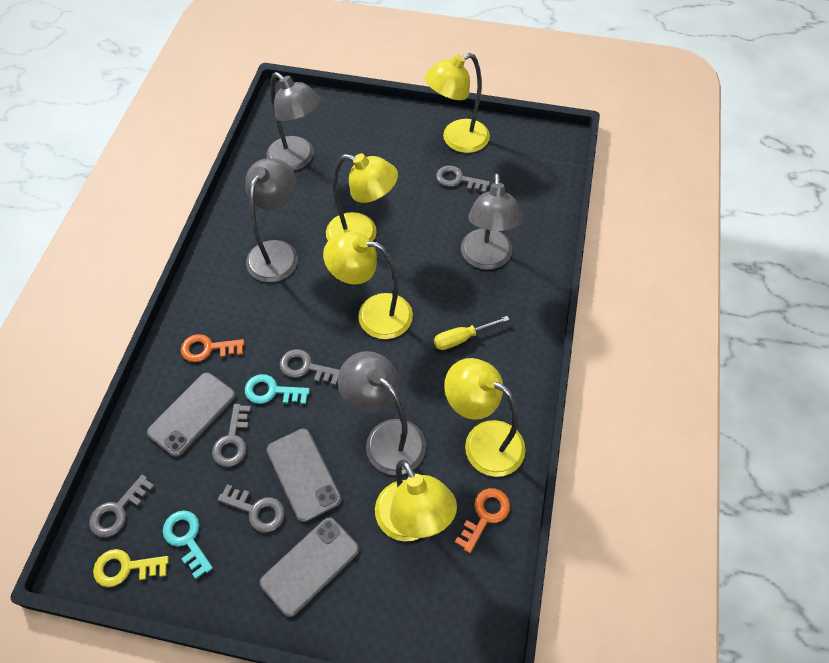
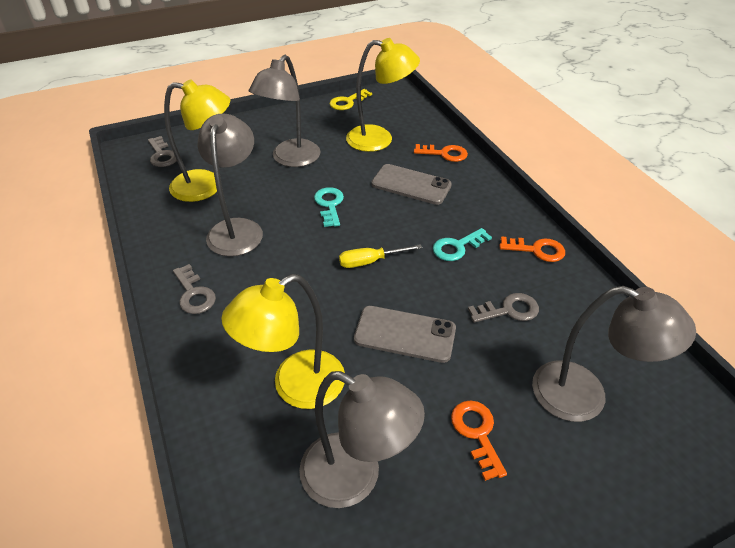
grey key: [89,475,154,537] [212,404,251,467] [218,484,285,532] [280,349,340,385] [436,165,490,193] = 5 -> [148,136,177,167] [173,264,216,314] [468,293,539,323] = 3
grey phone: [147,373,236,457] [260,517,359,617] [266,429,342,522] = 3 -> [354,306,456,363] [372,164,452,205] = 2
orange key: [181,334,245,362] [455,488,510,553] = 2 -> [414,144,468,162] [451,401,507,481] [500,236,565,262] = 3
yellow lamp: [323,232,413,339] [326,153,398,242] [375,460,457,542] [425,53,490,153] [444,358,526,477] = 5 -> [164,79,230,202] [221,274,345,409] [346,38,420,152] = 3

